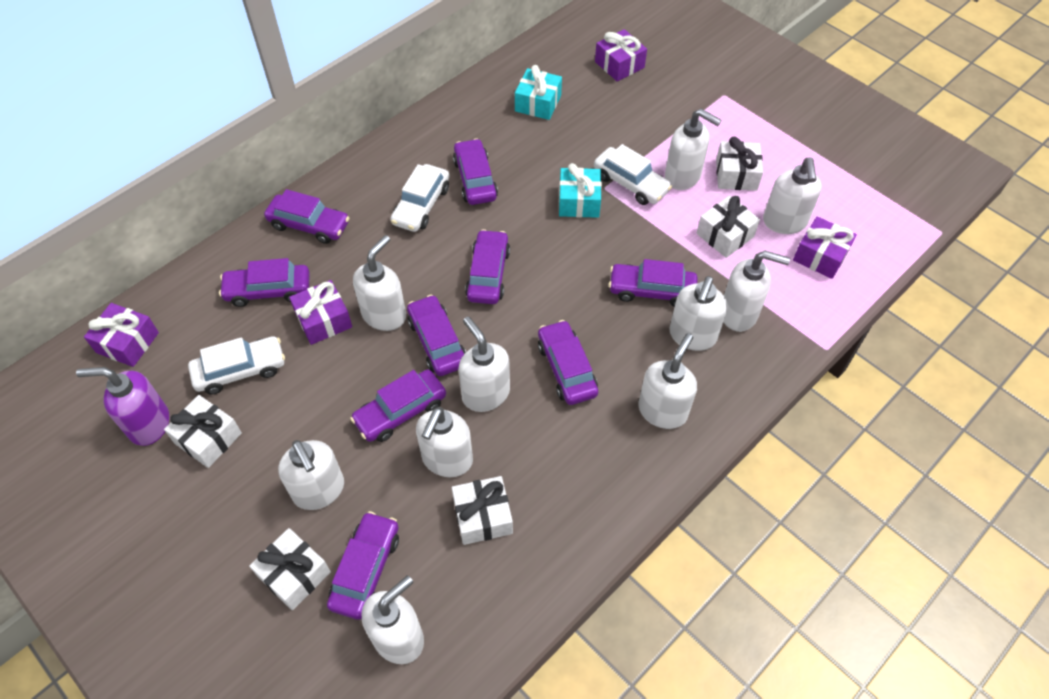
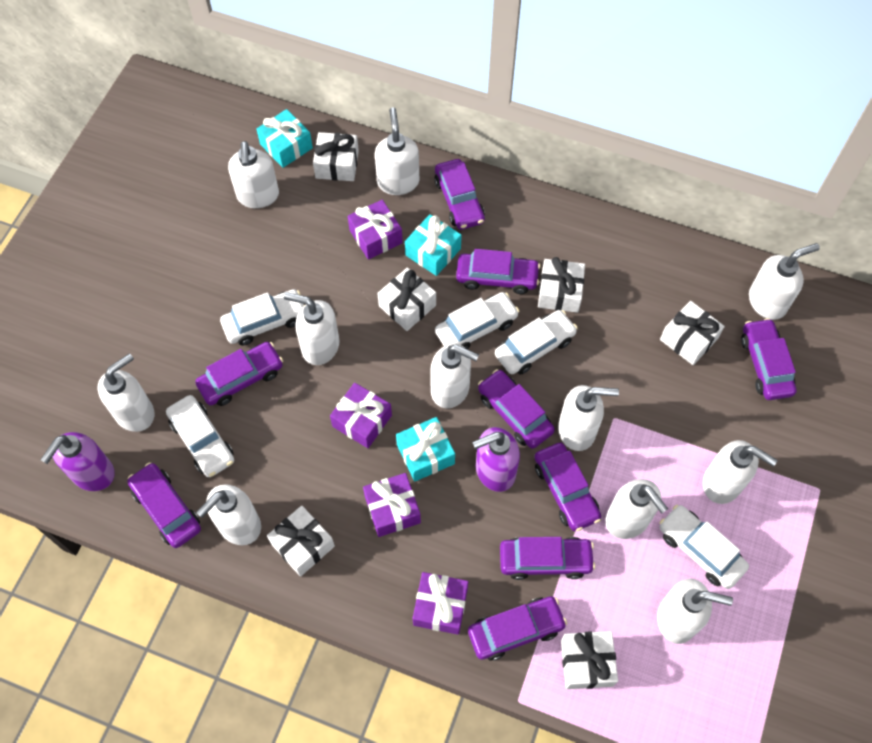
purple soap dispenser: [76,367,169,446] = 1 -> [40,432,115,491] [472,427,520,492] = 2
turquoise gift: [515,65,562,120] [559,163,602,218] = 2 -> [256,109,313,168] [396,417,455,481] [405,214,462,276] = 3
white car: [188,336,285,395] [391,164,449,232] [594,144,672,205] = 3 -> [166,395,234,477] [220,289,305,346] [435,292,519,349] [495,310,578,375] [659,505,749,589] = 5
white gift: [164,395,242,468] [249,528,331,610] [452,476,513,545] [696,196,760,258] [716,137,763,191] = 5 -> [267,506,335,577] [313,132,359,181] [377,268,436,331] [538,257,585,313] [561,631,618,689] [660,301,725,365] = 6
white soap dispenser: [278,440,344,510] [353,235,406,331] [362,575,424,664] [416,407,473,477] [458,316,510,412] [639,333,697,429] [665,109,722,190] [669,276,728,351] [724,251,790,332] [763,158,822,234] = 10 -> [98,353,154,432] [196,484,261,545] [228,141,279,208] [284,292,339,365] [375,107,419,195] [430,344,479,408] [558,385,619,451] [605,479,668,539] [657,579,733,644] [703,440,778,504] [749,243,820,320] = 11

